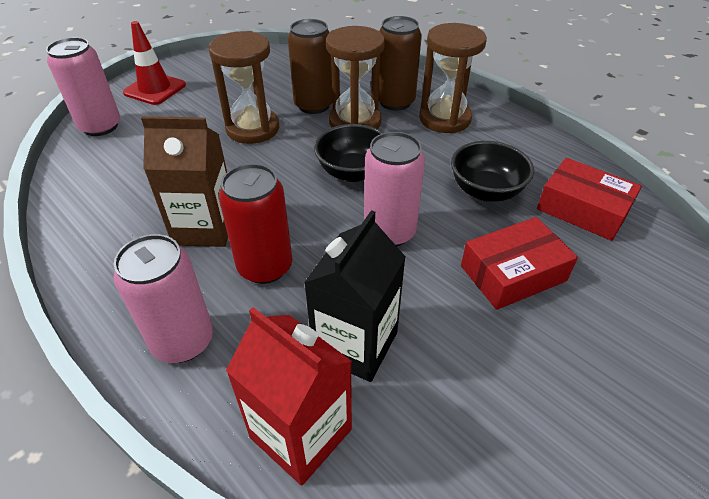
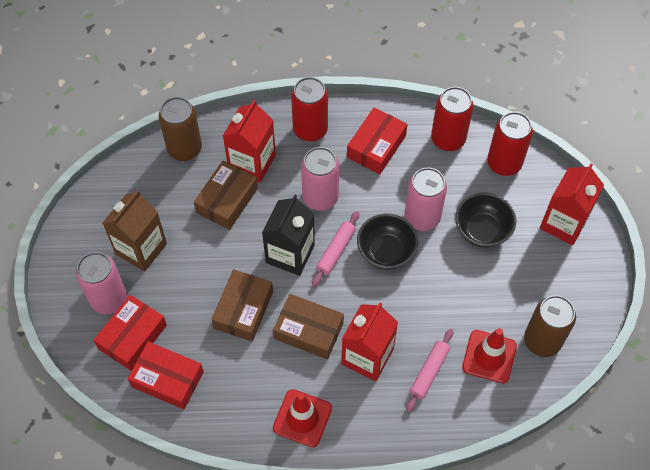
brown box: none = 0 -> [194,161,258,230] [211,269,273,342] [273,294,344,359] = 3
brown hourglass: [209,31,279,144] [326,26,385,129] [419,23,487,134] = 3 -> none = 0
pink rolling pin: none = 0 -> [312,211,359,286] [406,329,453,412] = 2
red box: [461,217,578,310] [537,158,642,241] = 2 -> [93,295,167,371] [128,341,204,410] [347,107,407,174] = 3
red can: [219,164,292,284] = 1 -> [291,77,328,141] [431,87,474,151] [487,112,533,176] = 3
red carton: [226,307,352,486] = 1 -> [223,100,276,183] [341,303,398,381] [540,163,604,245] = 3
red traffic cone: [123,21,186,105] = 1 -> [273,389,332,447] [462,328,517,383] = 2

